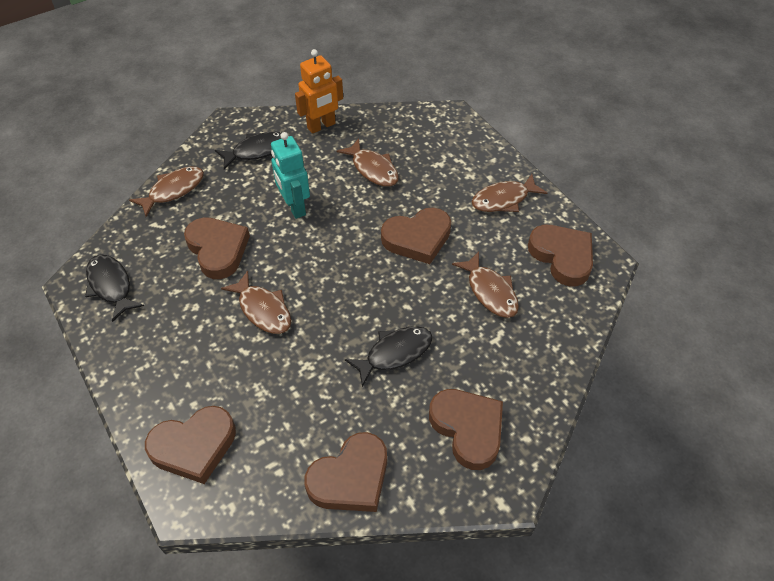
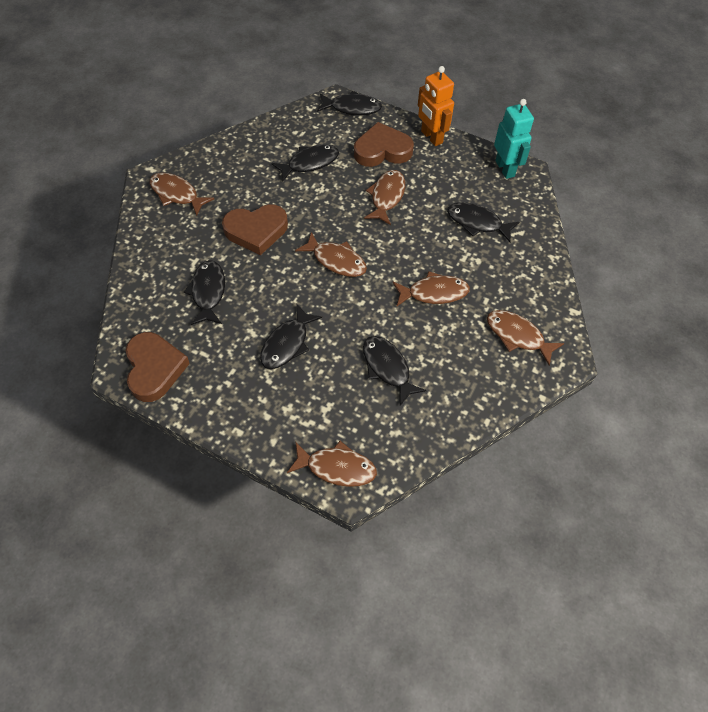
black fish: [85,254,144,322] [215,132,281,169] [345,326,433,387] = 3 -> [184,260,225,325] [260,304,322,369] [271,145,339,182] [317,91,382,115] [363,336,427,406] [447,202,519,242] = 6
brown fish: [129,166,204,217] [221,271,291,334] [337,138,399,187] [452,251,519,318] [472,174,547,212] = 5 -> [150,173,214,216] [287,441,377,487] [295,232,367,277] [364,170,405,225] [392,271,470,306] [487,310,564,366] = 6
brown heart: [145,406,236,484] [184,217,250,279] [304,432,387,512] [381,208,451,264] [429,389,503,470] [528,225,593,286] = 6 -> [126,332,190,402] [222,204,288,255] [354,122,414,167] = 3

